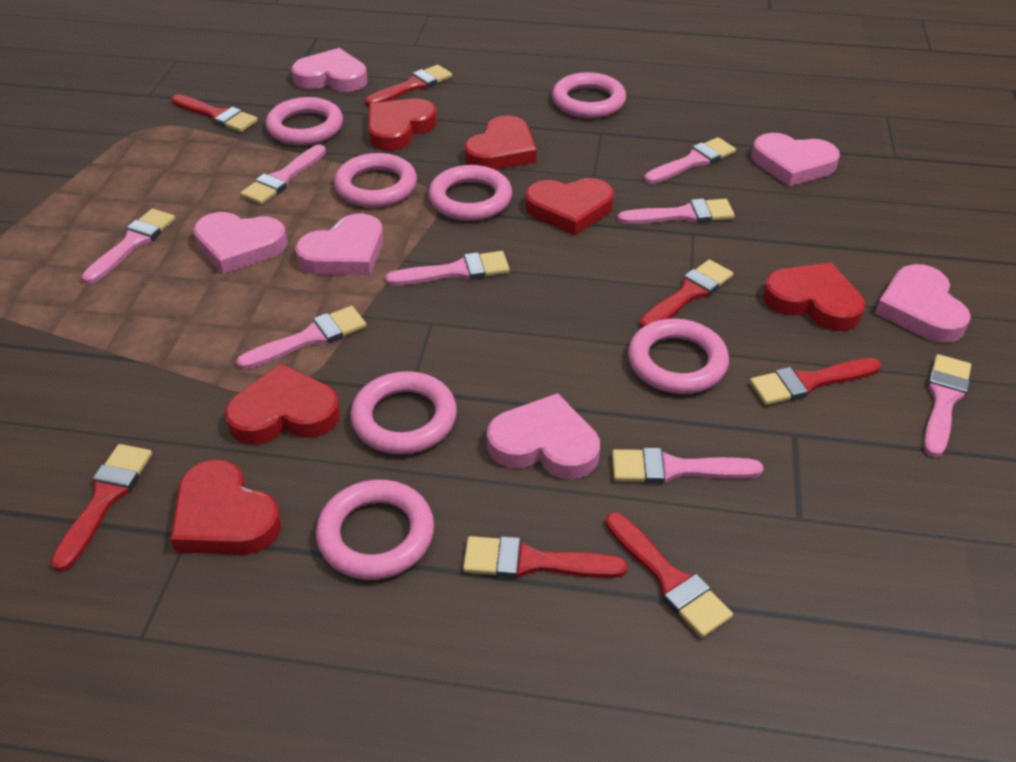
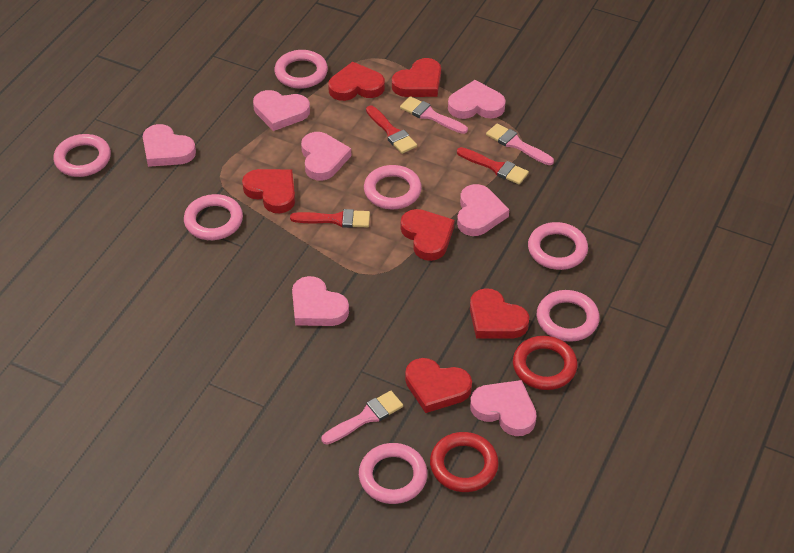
pink brush: [82,209,175,284] [236,306,366,370] [240,144,326,205] [385,251,510,286] [612,448,763,484] [617,199,735,224] [644,137,736,184] [924,354,971,458] = 8 -> [321,391,403,445] [400,96,468,134] [486,123,554,165] = 3
pink heart: [193,212,288,274] [291,48,367,92] [295,213,384,275] [487,393,600,479] [752,133,840,187] [875,264,971,343] = 6 -> [143,124,196,167] [253,90,310,131] [292,276,349,326] [301,132,351,181] [448,80,506,119] [457,184,509,236] [470,380,537,436] = 7
red brush: [51,444,152,572] [172,94,258,132] [365,65,452,106] [463,536,627,578] [605,512,733,638] [640,260,733,328] [750,358,881,405] = 7 -> [290,209,370,228] [366,106,417,154] [457,147,529,185] = 3
red ring: none = 0 -> [430,432,499,492] [513,336,578,390] = 2

